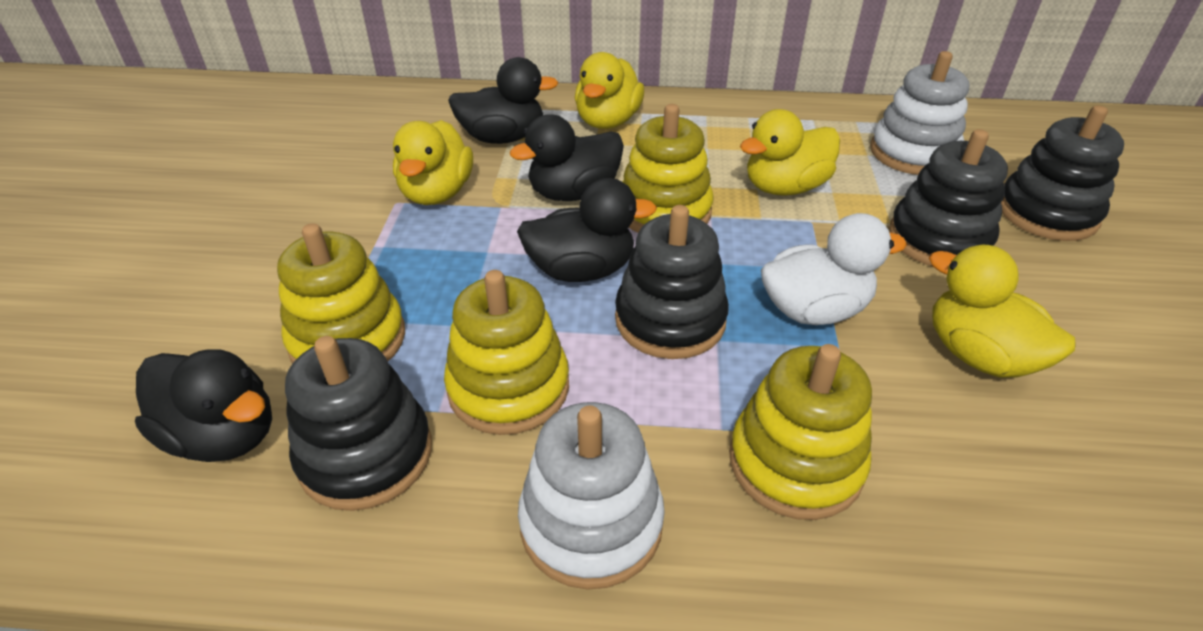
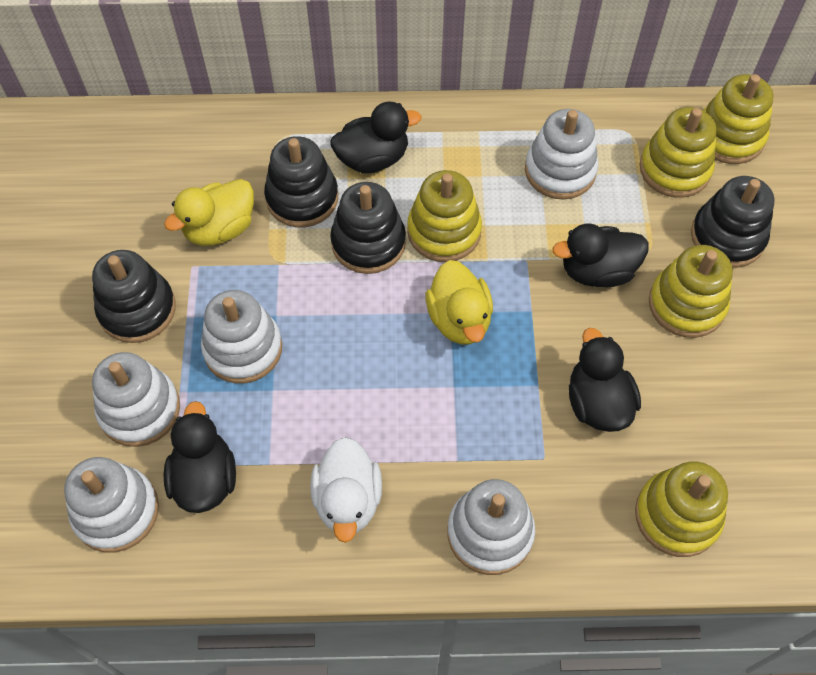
white stacking toy: [518,402,665,590] [870,51,970,175] = 2 -> [64,457,159,553] [92,352,180,447] [201,290,282,383] [447,479,535,575] [525,109,598,200] = 5
yellow duck: [393,120,473,205] [575,52,644,129] [740,109,840,196] [929,245,1076,378] = 4 -> [164,179,254,246] [425,260,493,345] = 2
yellow stacking toy: [277,223,405,364] [444,270,569,435] [622,104,714,233] [729,344,872,520] = 4 -> [407,170,482,262] [635,461,728,557] [640,107,717,198] [649,245,733,338] [703,74,774,164] = 5

